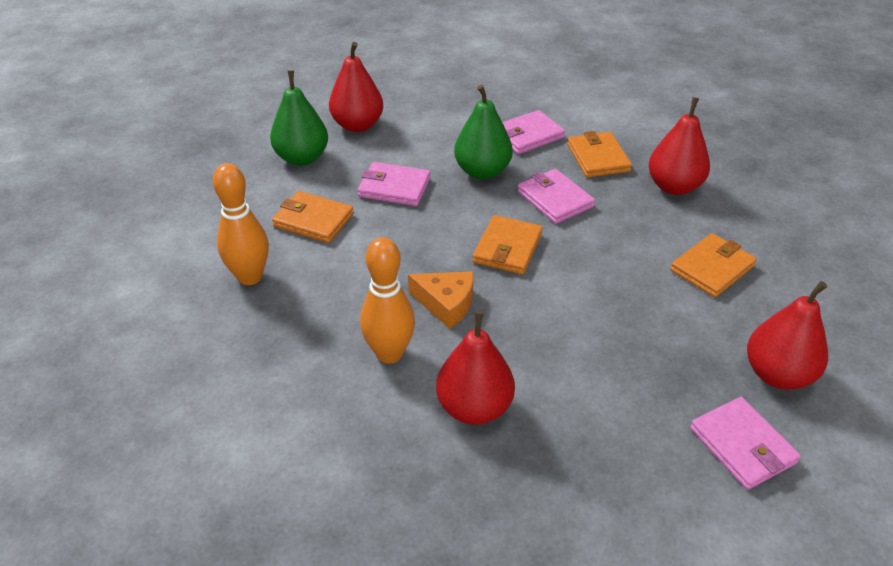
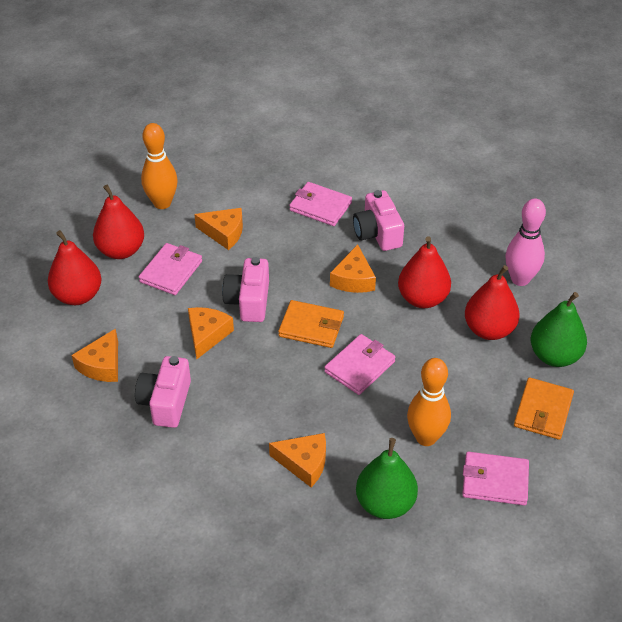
orange cheese: [408,271,474,329] = 1 -> [71,328,118,382] [188,307,234,360] [194,208,243,250] [269,433,326,487] [330,244,376,293] = 5
orange wallet: [272,191,354,243] [473,215,543,275] [567,131,632,178] [670,233,757,298] = 4 -> [278,300,344,348] [514,377,574,440] = 2
pink bowling pin: none = 0 -> [505,199,546,286] = 1
pink camera: none = 0 -> [135,356,191,428] [222,257,269,322] [353,190,404,251] = 3

